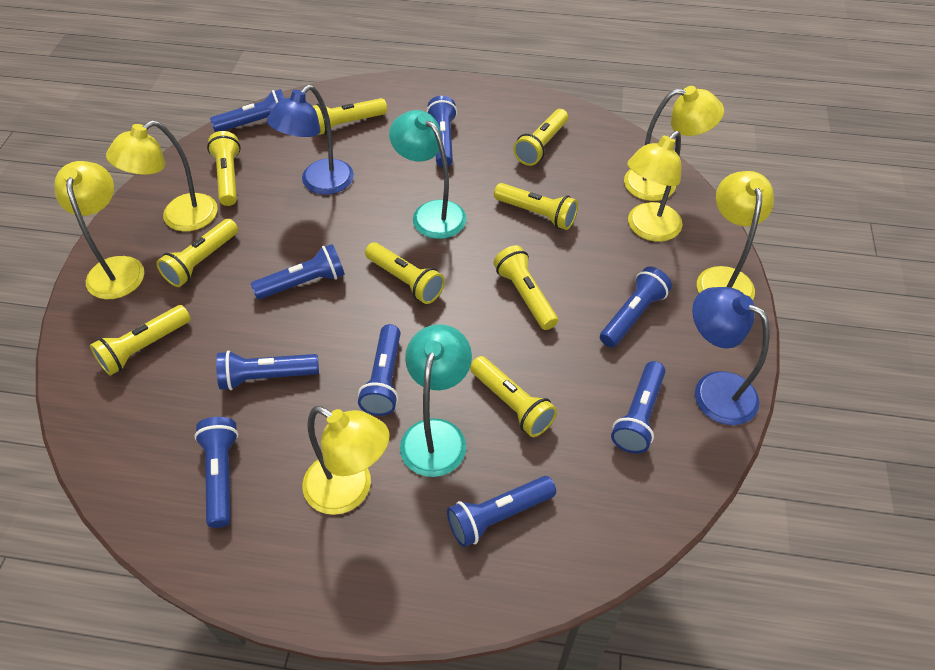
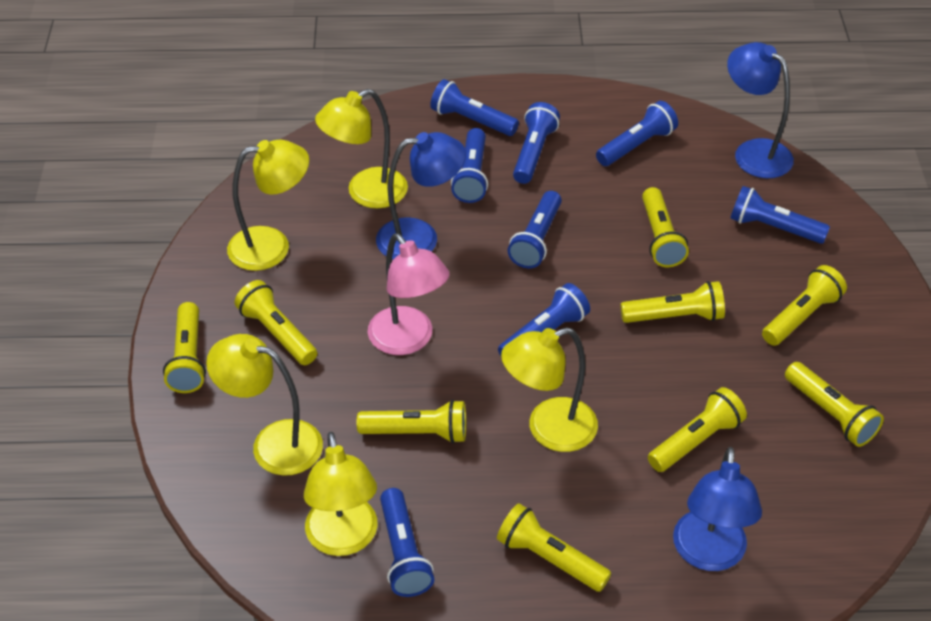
blue flashlight: [194,417,239,528] [210,89,285,132] [216,350,319,390] [251,244,345,299] [358,324,400,416] [427,96,457,167] [447,476,556,547] [600,267,672,347] [611,361,665,453] = 9 -> [380,488,434,597] [430,79,519,136] [451,128,488,203] [498,283,590,356] [508,191,562,268] [513,102,560,184] [596,101,678,166] [730,186,830,244] = 8
blue lamp: [267,85,354,195] [692,287,770,425] = 2 -> [376,132,466,259] [673,447,762,571] [727,42,794,178] = 3
pink lamp: none = 0 -> [368,233,450,355] = 1
turquoise lamp: [389,110,467,239] [400,324,472,477] = 2 -> none = 0
yellow lamp: [54,161,144,299] [106,120,218,231] [303,406,390,515] [624,86,724,201] [627,131,683,242] [697,171,774,300] = 6 -> [206,334,323,476] [227,139,309,271] [304,432,378,556] [315,89,408,208] [501,327,598,452] = 5

